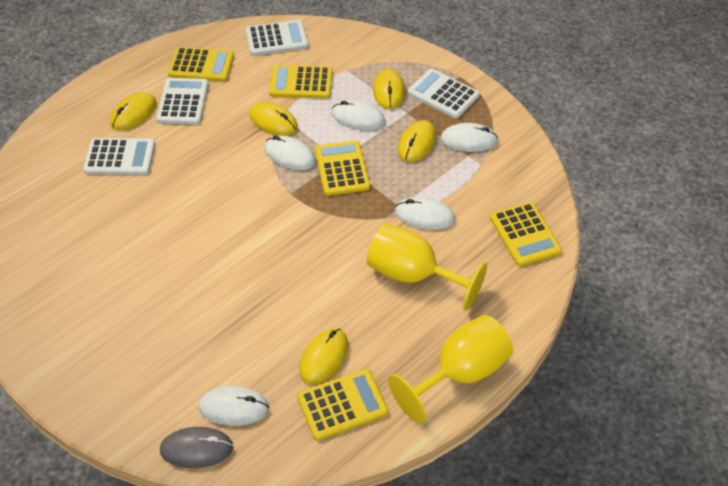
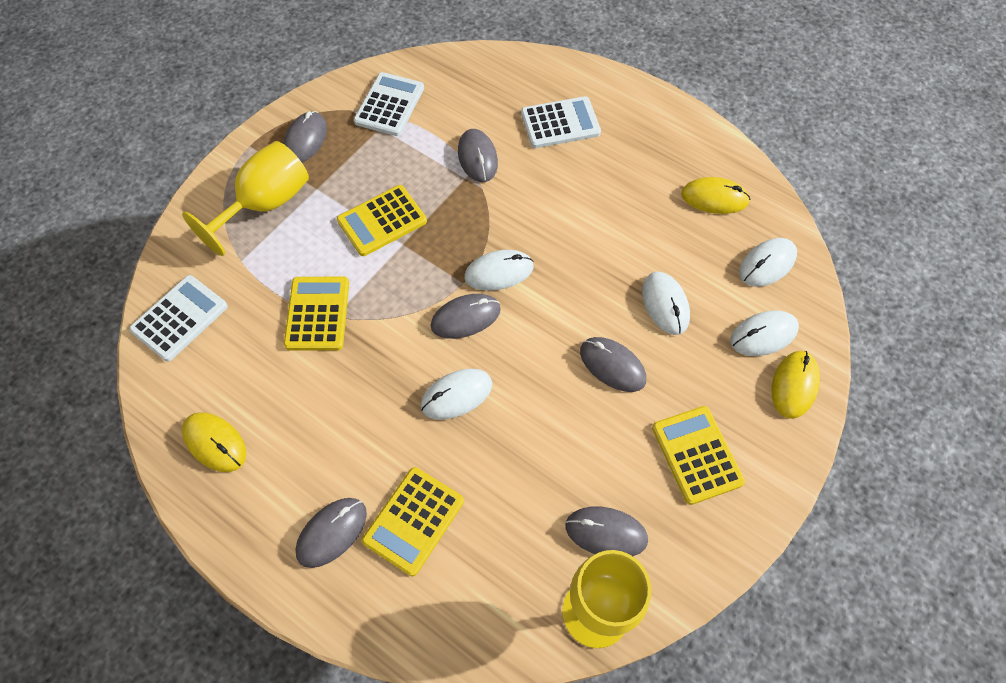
grey mouse: [160,427,233,468] = 1 -> [283,111,327,162] [295,498,367,568] [431,294,501,339] [458,129,498,182] [565,507,648,556] [580,337,646,392] = 6
white calculator: [83,138,155,175] [156,78,209,125] [246,20,308,56] [408,69,480,119] = 4 -> [129,275,228,362] [354,72,424,136] [521,96,601,148] = 3
yellow calculator: [168,47,234,82] [269,65,333,99] [297,369,388,441] [315,140,370,196] [490,202,562,266] = 5 -> [284,277,349,351] [337,185,427,256] [362,467,464,576] [652,406,745,505] = 4
yellow mouse: [110,92,157,130] [249,102,298,136] [299,328,348,384] [373,69,405,110] [398,120,436,162] = 5 -> [182,412,246,472] [681,177,750,214] [772,351,820,419] = 3

